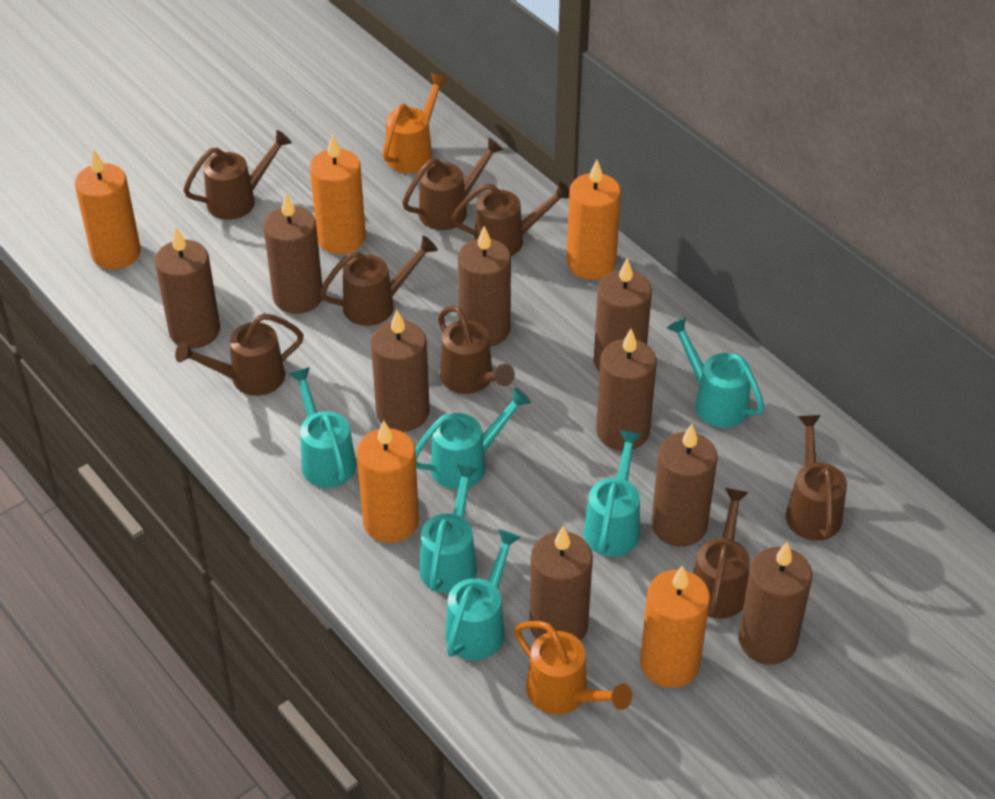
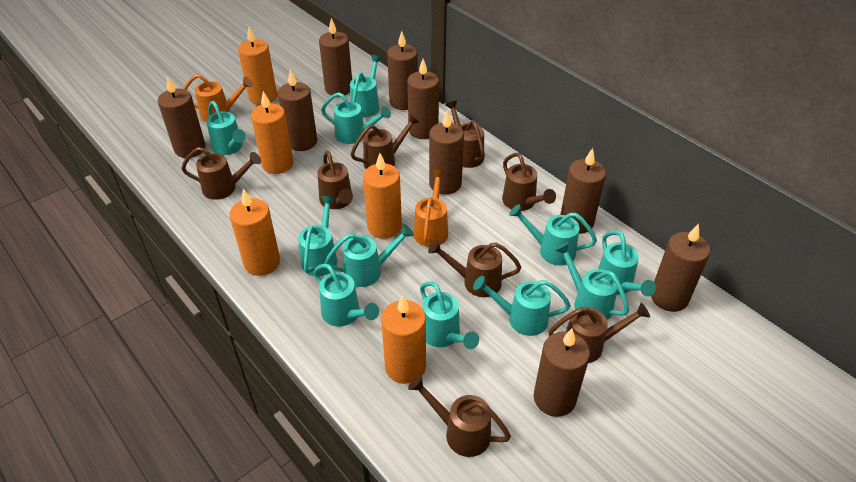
turquoise watering can: [289,367,356,488] [415,387,531,489] [419,464,478,593] [445,529,521,660] [583,430,643,557] [667,317,765,428] = 6 -> [206,101,246,155] [298,196,337,276] [314,264,379,327] [321,92,391,144] [325,224,414,287] [350,55,382,117] [420,281,479,349] [473,276,571,336] [509,204,597,265] [555,242,629,320] [598,230,656,297] = 11

